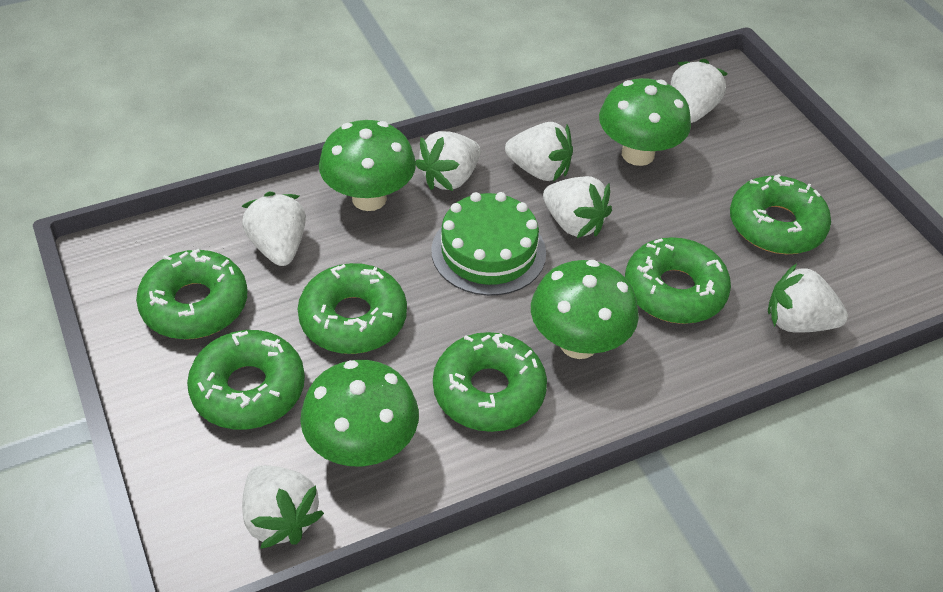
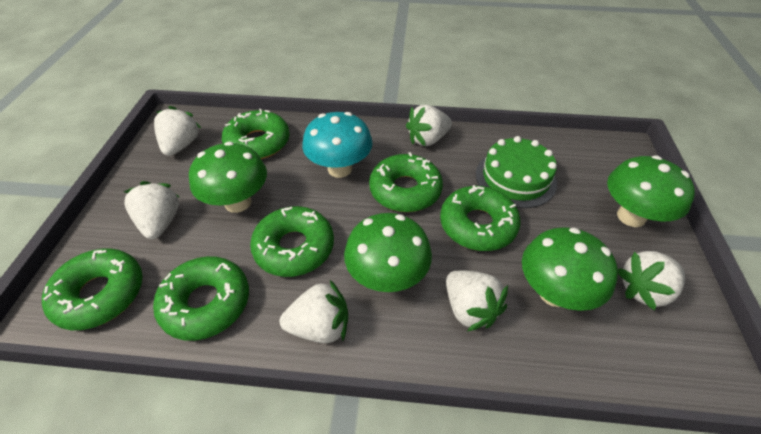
turquoise mushroom: none = 0 -> [302,112,373,178] = 1
white strawberry: [242,192,306,266] [242,465,324,549] [416,131,481,191] [505,122,573,182] [543,176,612,238] [671,59,728,123] [768,264,848,333] = 7 -> [124,181,179,239] [154,106,201,156] [280,280,348,343] [406,105,452,146] [446,270,508,331] [618,251,685,310] = 6

